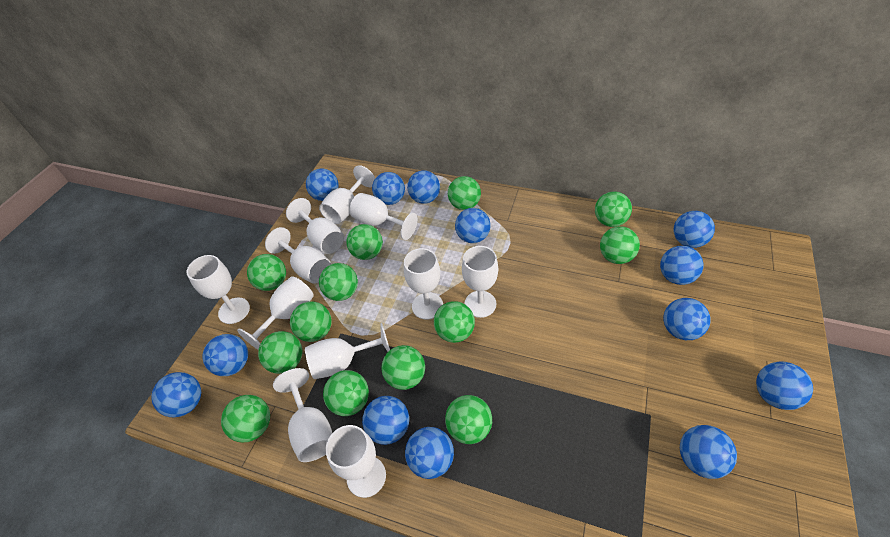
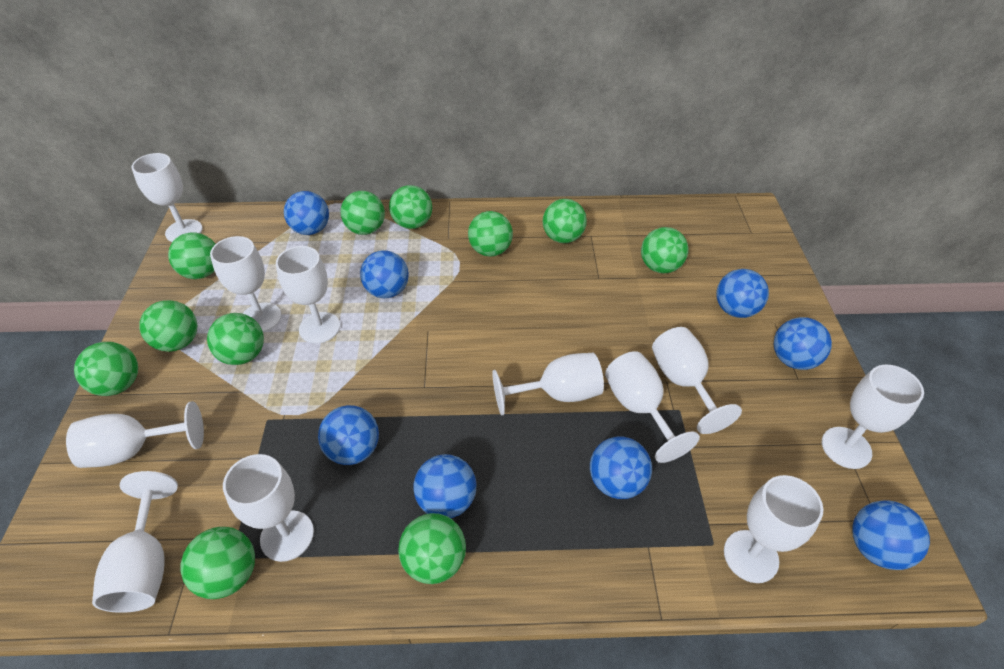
blue ball: [151,372,201,417] [203,334,248,376] [306,168,339,201] [362,396,409,445] [372,172,405,205] [405,427,454,479] [407,170,440,204] [455,208,491,243] [660,246,704,285] [663,298,711,340] [674,211,715,248] [680,425,737,479] [756,362,813,410] = 13 -> [284,191,329,235] [318,405,379,465] [360,250,409,298] [414,454,476,518] [590,436,652,499] [716,269,769,318] [774,317,832,370] [852,500,930,570] = 8
green ball: [221,395,270,442] [247,254,286,291] [258,331,303,374] [290,302,332,342] [319,263,358,301] [323,370,369,416] [346,224,383,260] [382,345,425,390] [434,301,475,343] [445,395,492,444] [448,176,481,210] [595,191,632,227] [600,226,640,264] = 13 -> [74,342,138,396] [139,300,197,352] [168,232,215,279] [180,527,255,599] [207,313,264,365] [340,191,385,235] [389,185,432,229] [398,513,466,584] [468,211,513,257] [543,199,587,243] [641,227,689,274] = 11

